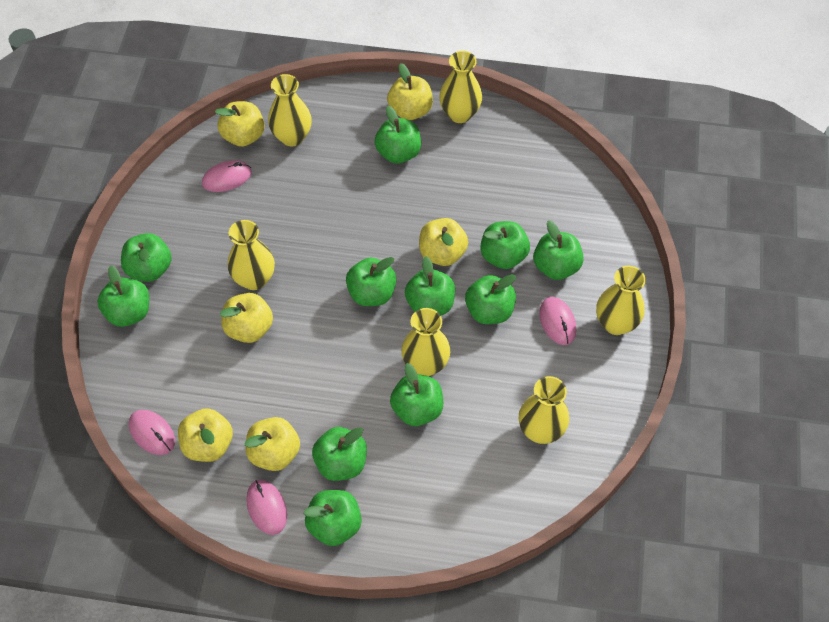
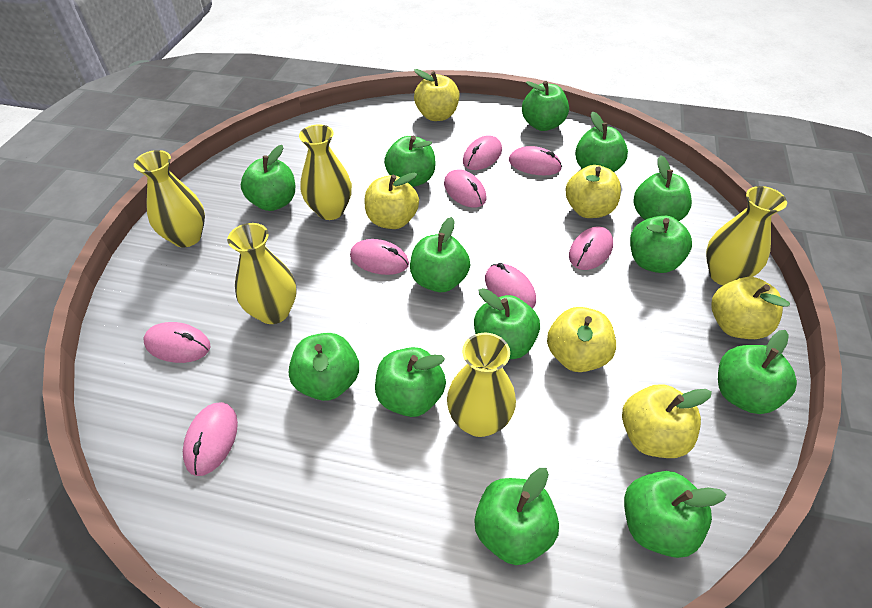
green apple: [97,265,149,327] [121,233,172,282] [303,490,362,546] [312,427,367,481] [346,257,396,306] [375,106,421,164] [390,363,443,426] [405,256,455,315] [465,274,516,324] [480,221,530,269] [533,220,584,280] = 11 -> [241,145,295,211] [289,333,359,401] [375,347,446,417] [384,136,436,187] [410,217,470,292] [474,288,540,359] [474,468,559,565] [522,81,569,131] [575,111,628,172] [624,471,727,558] [630,216,692,273] [634,155,692,221] [718,330,797,414] = 13
pink mouse: [129,410,175,455] [202,160,252,192] [246,480,287,535] [539,297,576,345] = 4 -> [144,322,211,363] [183,402,238,476] [350,239,409,275] [444,169,486,208] [463,135,502,170] [485,263,536,308] [509,146,562,175] [569,227,613,270] = 8
yellow vase: [227,220,275,290] [268,74,312,146] [401,308,450,376] [439,51,482,123] [519,376,569,444] [596,266,646,335] = 6 -> [134,150,205,247] [227,223,297,324] [299,124,352,220] [447,333,516,437] [706,186,787,286] = 5

